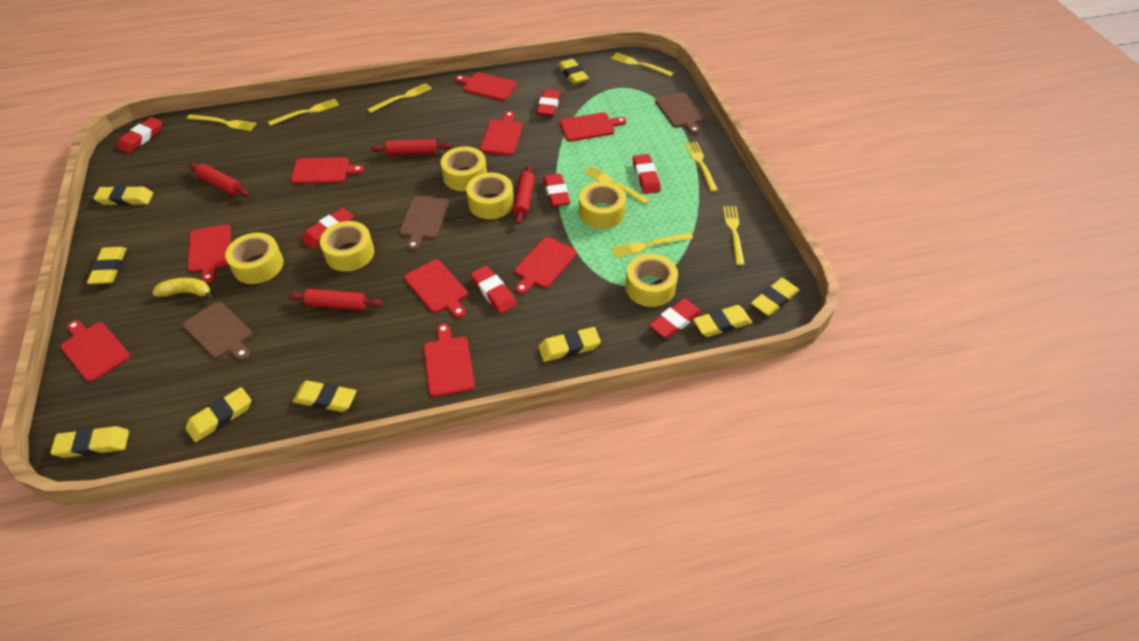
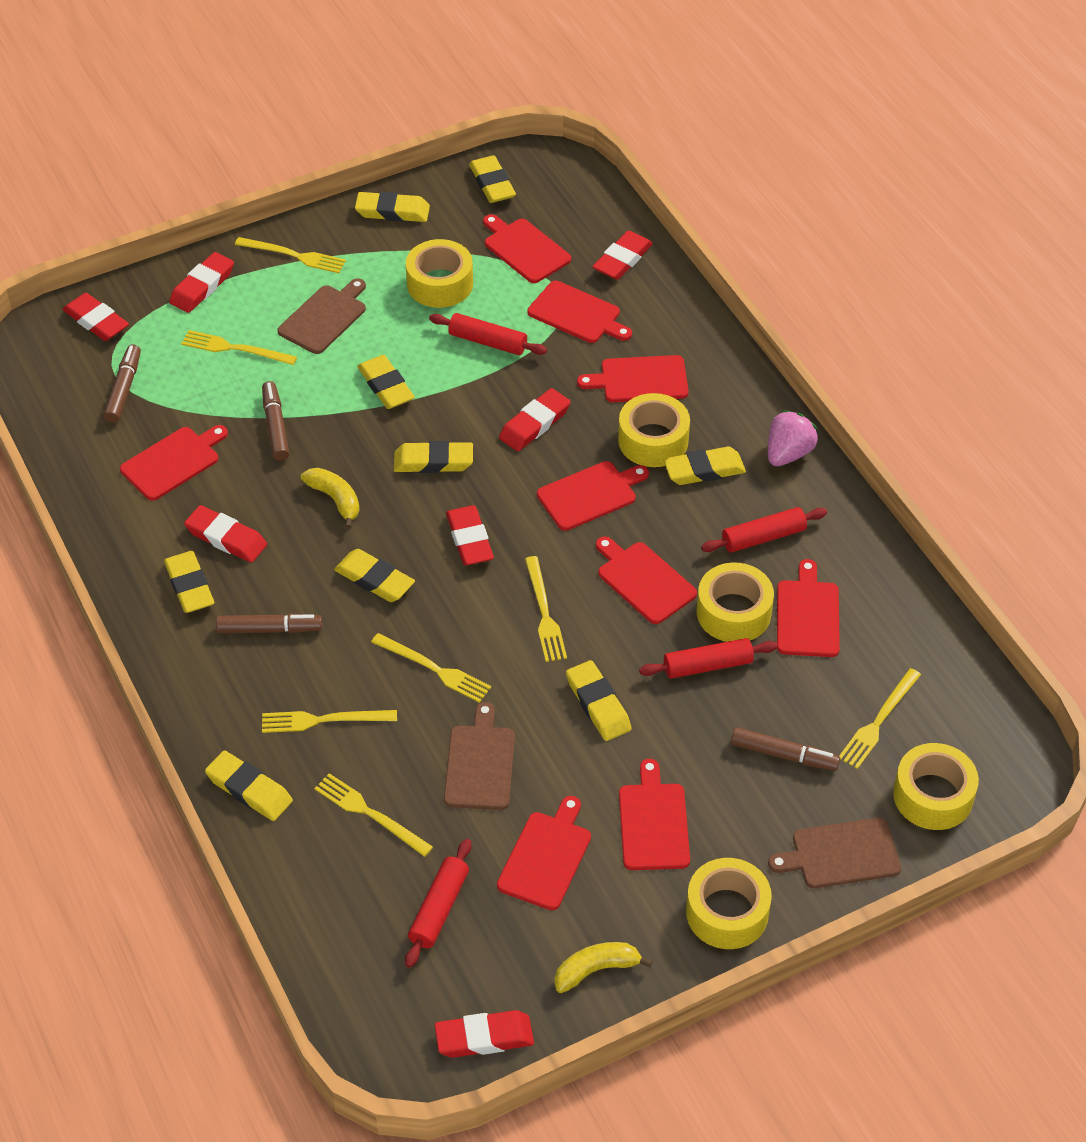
brown marker: none = 0 -> [104,344,141,423] [216,614,322,633] [262,381,289,461] [731,727,840,771] = 4
pink strawberry: none = 0 -> [768,410,818,466] = 1
yellow banana: [152,278,213,299] = 1 -> [301,468,360,529] [554,942,652,993] = 2
yellow fork: [187,114,257,131] [268,99,339,126] [367,83,432,113] [583,165,650,205] [611,53,673,77] [611,233,693,258] [685,142,718,192] [723,206,745,265] = 8 -> [181,330,297,365] [235,237,346,273] [262,710,397,733] [314,773,433,857] [371,633,491,703] [525,556,567,662] [839,668,921,769] = 7
yellow tape: [225,233,284,284] [320,221,374,272] [441,147,487,191] [466,172,514,219] [579,181,626,229] [626,254,678,307] = 6 -> [406,239,473,308] [618,393,690,467] [686,858,772,949] [697,563,774,642] [893,743,979,830] = 5

